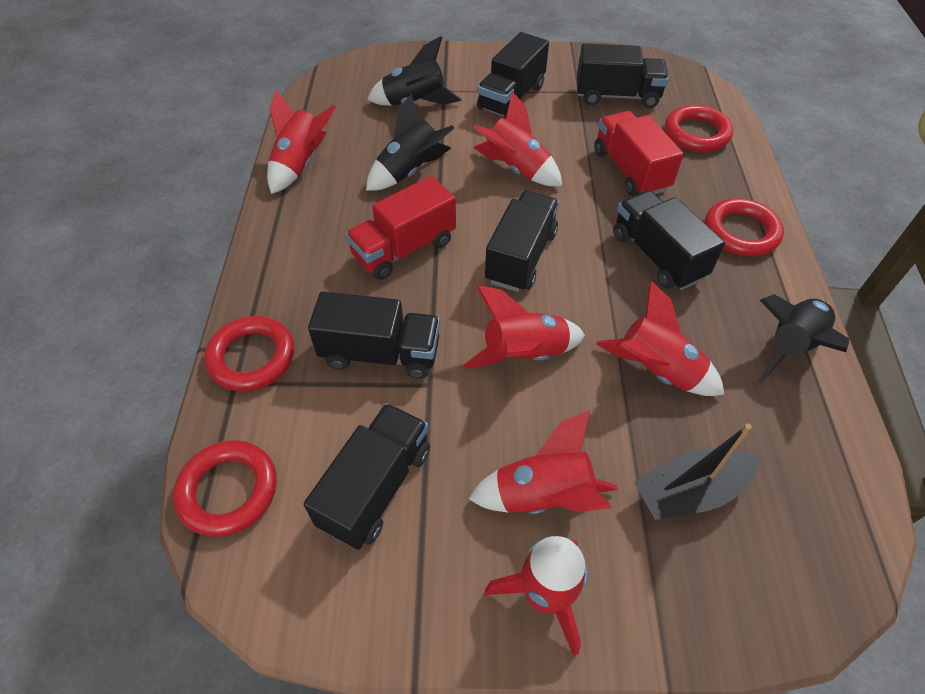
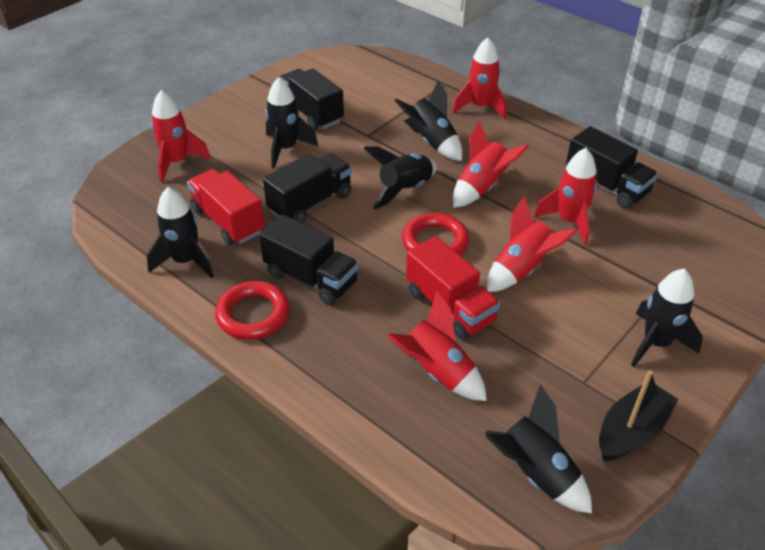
black rocket: [366,94,454,191] [367,36,461,106] [759,294,849,382] = 3 -> [147,187,214,278] [265,77,318,168] [364,146,437,209] [394,80,462,161] [485,384,592,513] [631,269,703,367] = 6
black truck: [304,403,430,550] [308,292,440,379] [477,32,549,118] [485,191,559,292] [577,43,669,108] [613,190,725,290] = 6 -> [259,214,359,305] [263,153,352,223] [279,68,344,130] [566,126,658,209] = 4
red ring: [173,440,277,537] [204,316,294,391] [665,105,733,152] [705,198,784,257] = 4 -> [215,281,290,340] [402,213,470,256] = 2

